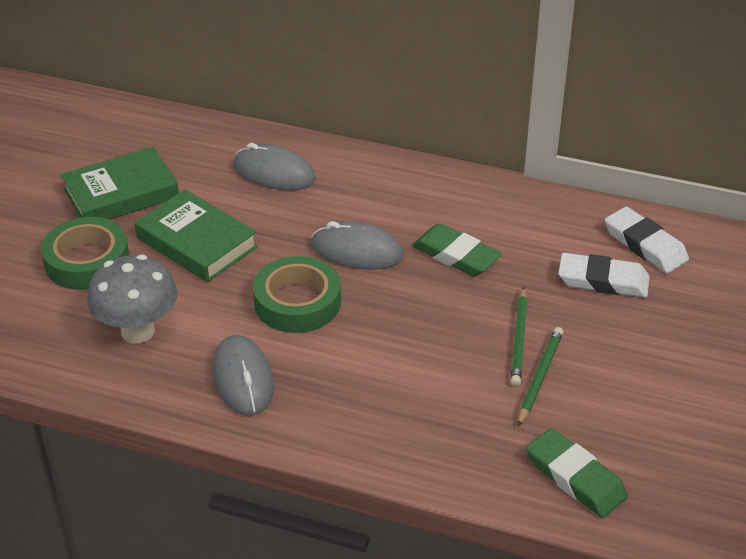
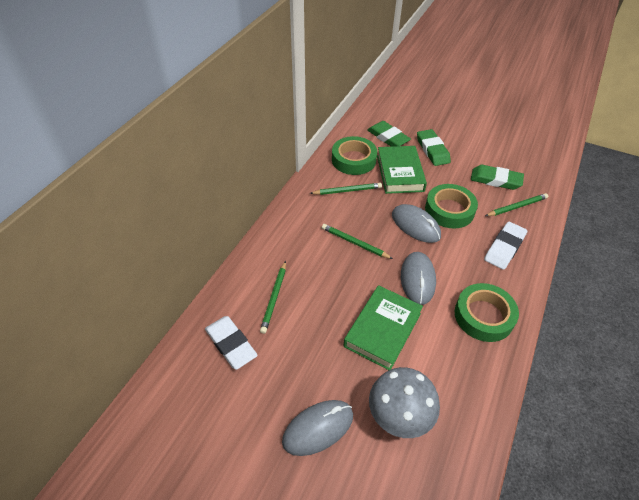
green eraser: [412,223,502,276] [526,428,628,518] = 2 -> [368,121,411,147] [417,129,451,166] [471,165,524,190] = 3
green pencil: [510,287,527,386] [518,327,563,427] = 2 -> [260,261,286,334] [310,183,382,195] [322,224,393,259] [485,193,548,216] = 4
green tape: [41,217,129,290] [253,256,341,333] = 2 -> [332,136,377,175] [425,184,478,229] [455,283,519,342] = 3

